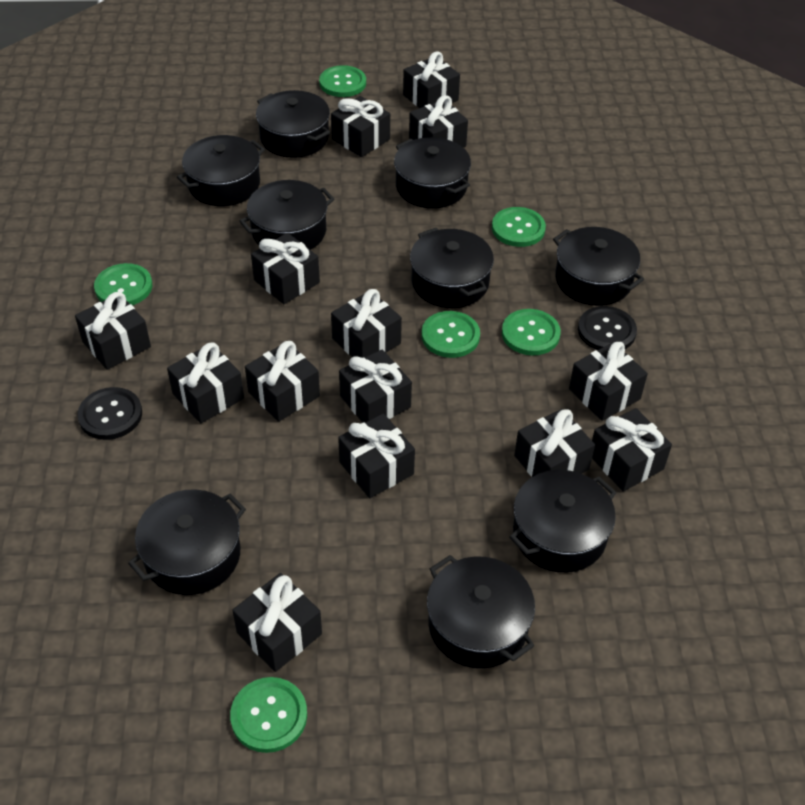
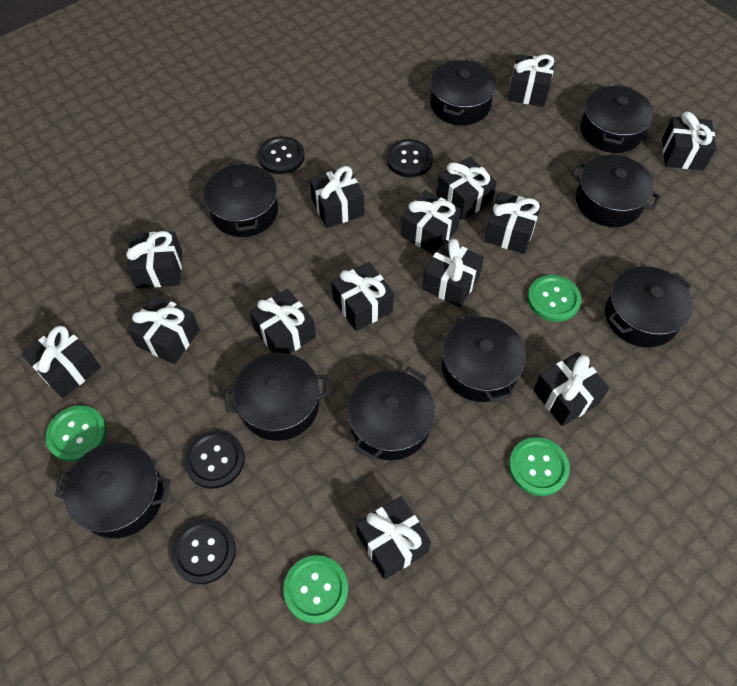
black button: [78,387,142,440] [578,306,637,350] = 2 -> [171,519,236,584] [184,430,245,489] [258,136,305,174] [387,139,433,177] = 4
green button: [94,263,152,305] [230,677,307,753] [319,65,366,97] [421,311,480,358] [492,207,546,247] [502,309,561,355] = 6 -> [45,405,107,462] [283,555,348,624] [509,437,570,496] [528,275,581,322] = 4

